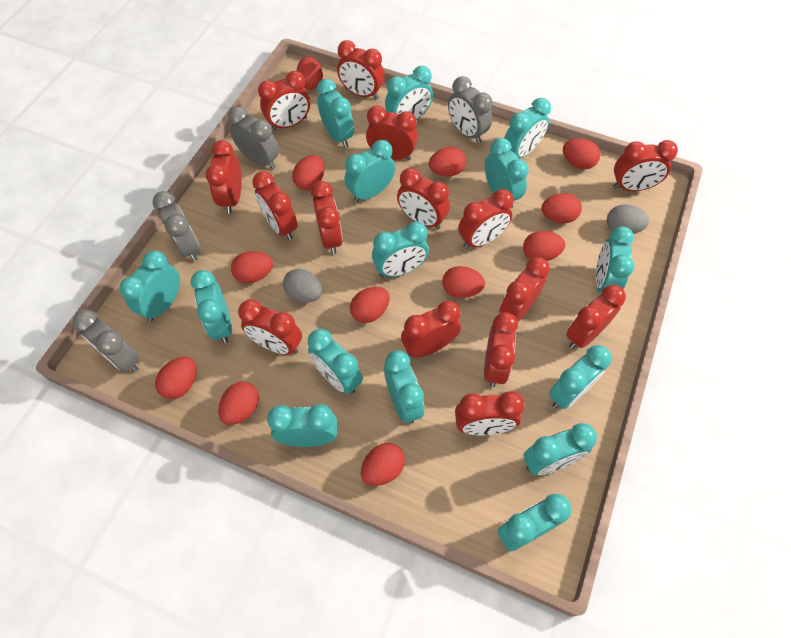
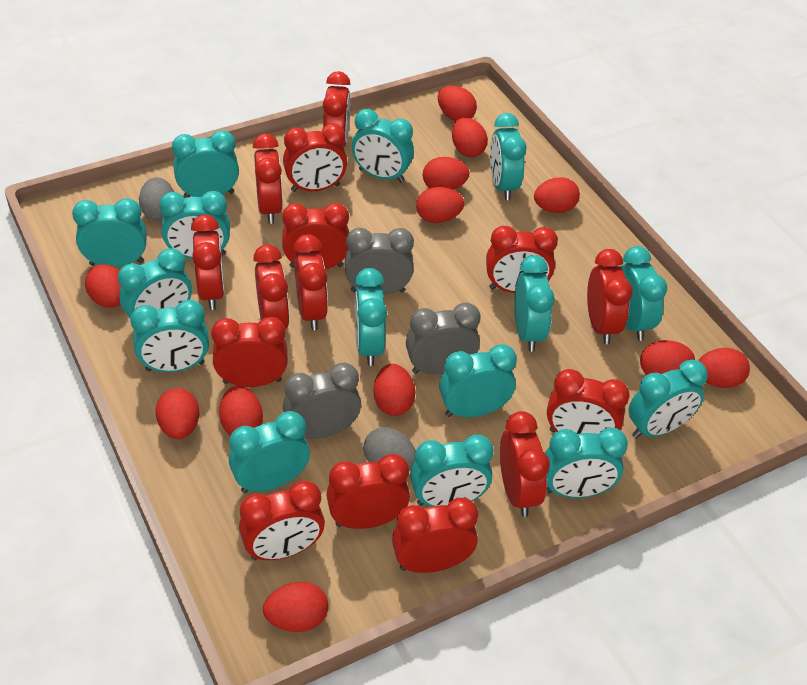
grey clock: [72,310,139,372] [153,191,200,261] [228,107,279,169] [448,76,493,143] = 4 -> [283,363,361,439] [345,228,414,295] [406,302,481,374] = 3

